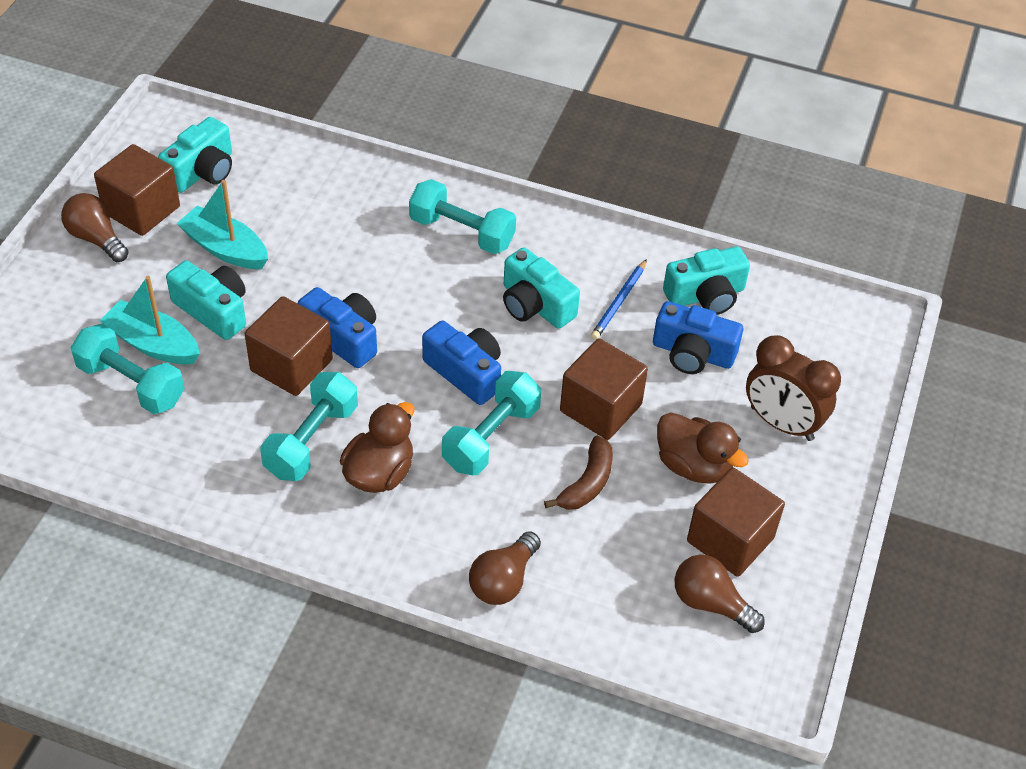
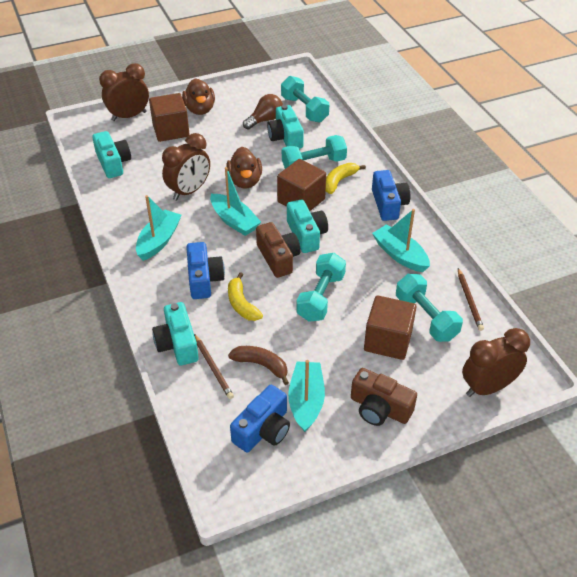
blue pencil: [591,259,647,340] = 1 -> none = 0
brown camera: none = 0 -> [256,222,300,278] [351,368,417,426] = 2
brown clock: [746,335,841,441] = 1 -> [99,63,149,121] [162,133,210,200] [462,328,530,397] = 3
brown cube: [94,144,180,236] [245,296,333,396] [560,338,648,440] [687,468,785,577] = 4 -> [149,93,190,142] [277,159,326,211] [364,295,417,360] = 3
brown light bulb: [61,193,128,262] [469,531,541,605] [674,555,765,633] = 3 -> [243,94,283,130] = 1
brown pencil: none = 0 -> [194,334,234,399] [458,268,484,331] = 2
turquoise boat: [99,276,200,364] [177,180,268,269] = 2 -> [136,195,182,261] [210,167,261,236] [288,360,325,432] [372,209,430,272] = 4
yellow banana: none = 0 -> [228,272,263,321] [326,163,366,194] = 2

